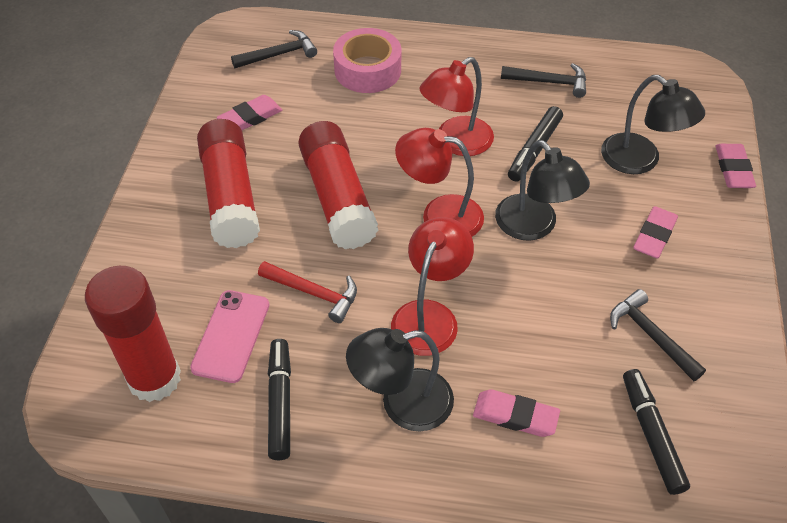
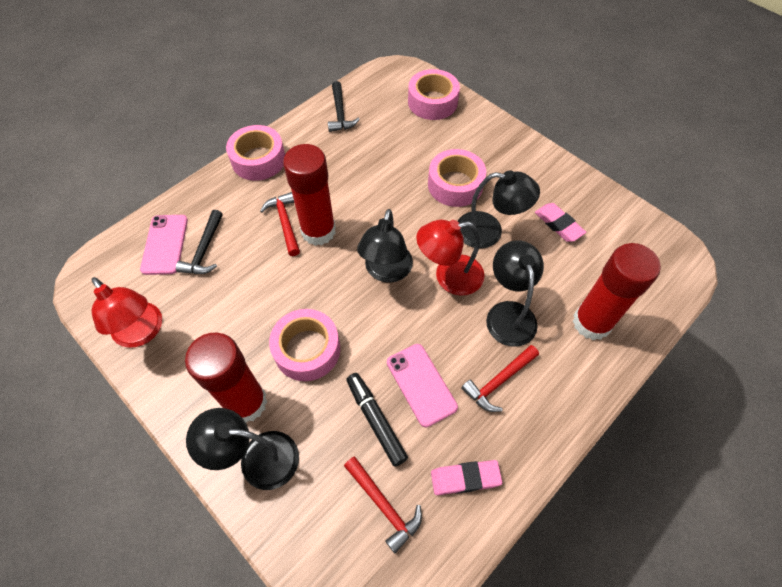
black hammer: [231,30,317,68] [501,63,586,98] [610,289,706,381] = 3 -> [176,210,223,274] [328,81,360,132] = 2
black lamp: [346,328,454,431] [495,140,590,241] [601,75,705,174] = 3 -> [186,408,299,490] [357,209,413,283] [458,170,540,249] [486,240,544,347] = 4
black marker: [268,339,291,460] [508,106,563,182] [623,369,690,495] = 3 -> [346,373,408,467] = 1
pink eraser: [217,95,282,130] [473,389,560,437] [633,206,678,258] [716,144,756,188] = 4 -> [431,460,502,495] [535,203,586,242] = 2
pink phone: [190,290,270,383] = 1 -> [140,215,188,275] [387,344,458,427] = 2
pink tape: [333,28,401,93] = 1 -> [226,125,285,181] [269,309,340,381] [408,69,460,120] [428,149,486,207] = 4
red hammer: [258,261,357,323] = 1 -> [260,192,300,256] [344,457,422,553] [461,345,539,412] = 3
red lamp: [391,217,474,356] [395,128,484,237] [420,57,494,156] = 3 -> [91,277,162,348] [416,220,485,296] = 2

